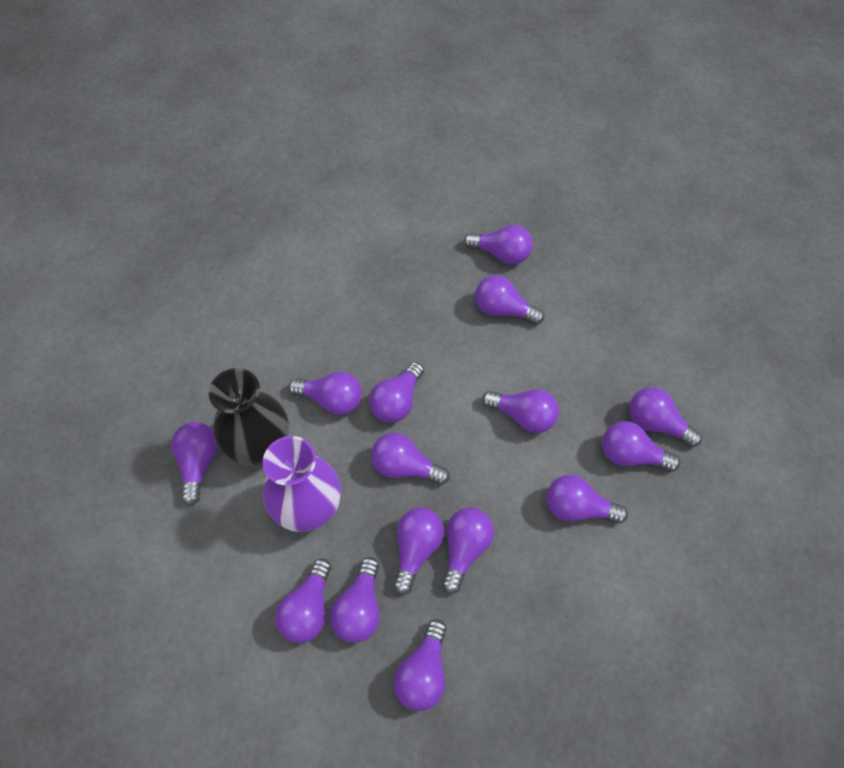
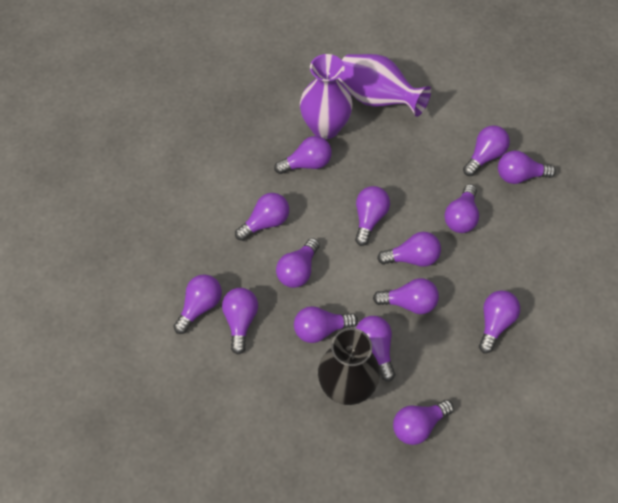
purple vase: [263,436,341,532] = 1 -> [300,54,353,139] [338,54,431,117] = 2

